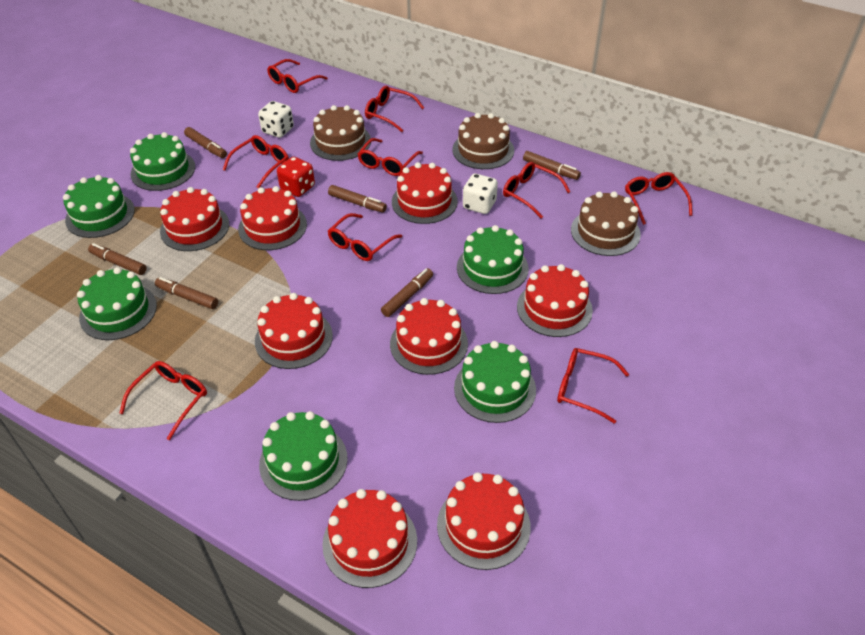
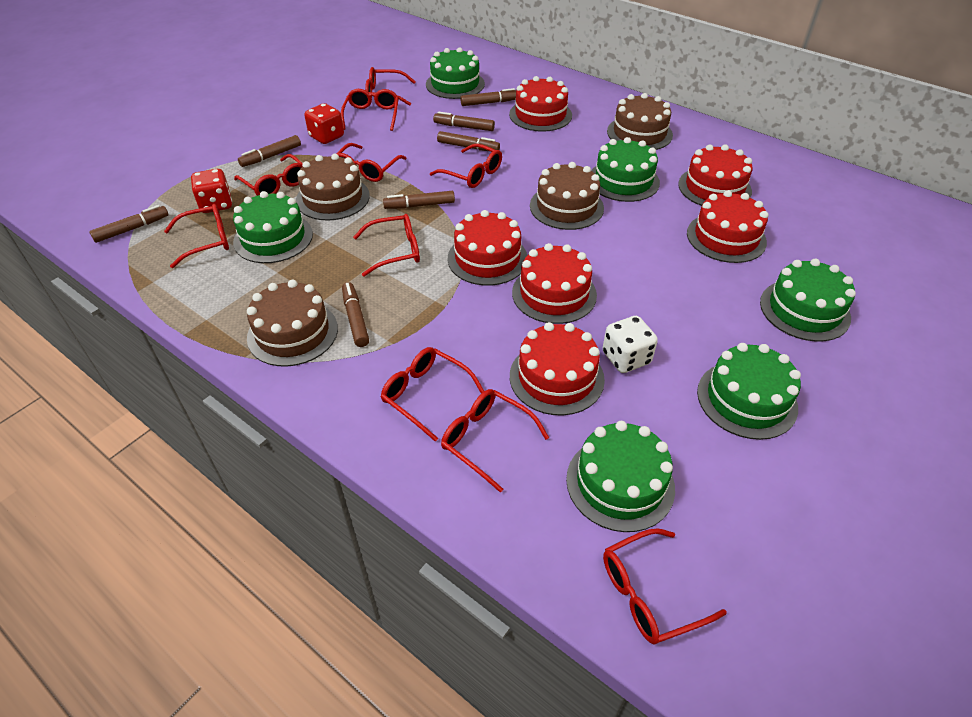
brown cake: [310,105,371,161] [452,113,514,169] [571,191,641,256] = 3 -> [247,280,338,367] [296,154,370,220] [530,162,604,230] [607,93,673,150] = 4
brown marker: [88,243,147,275] [155,277,218,309] [184,127,227,158] [328,185,387,213] [381,268,433,317] [523,151,581,180] = 6 -> [89,205,169,243] [238,135,301,167] [342,282,369,347] [383,191,455,209] [433,112,495,131] [437,131,500,151] [460,88,516,106] = 7
red cake: [160,187,229,251] [238,186,307,250] [255,293,333,369] [322,489,417,588] [390,298,468,375] [392,162,458,224] [437,472,531,570] [517,264,593,337] = 8 -> [448,210,527,286] [509,76,572,132] [510,322,605,416] [512,243,597,324] [678,144,752,206] [687,190,769,263] = 6
red dice: [277,157,315,197] = 1 -> [191,169,232,213] [304,103,344,144] = 2
red glasses: [119,361,207,440] [223,135,289,189] [267,59,328,93] [328,213,402,261] [358,138,423,176] [365,86,424,132] [503,162,570,218] [557,348,629,424] [625,172,692,225] = 9 -> [164,204,229,268] [234,154,303,196] [336,143,407,182] [341,89,399,131] [353,214,420,277] [365,67,416,106] [381,347,484,442] [430,144,502,188] [441,389,549,493] [603,528,727,645] = 10
white dice: [258,101,294,138] [463,174,498,214] = 2 -> [603,316,658,373] = 1

